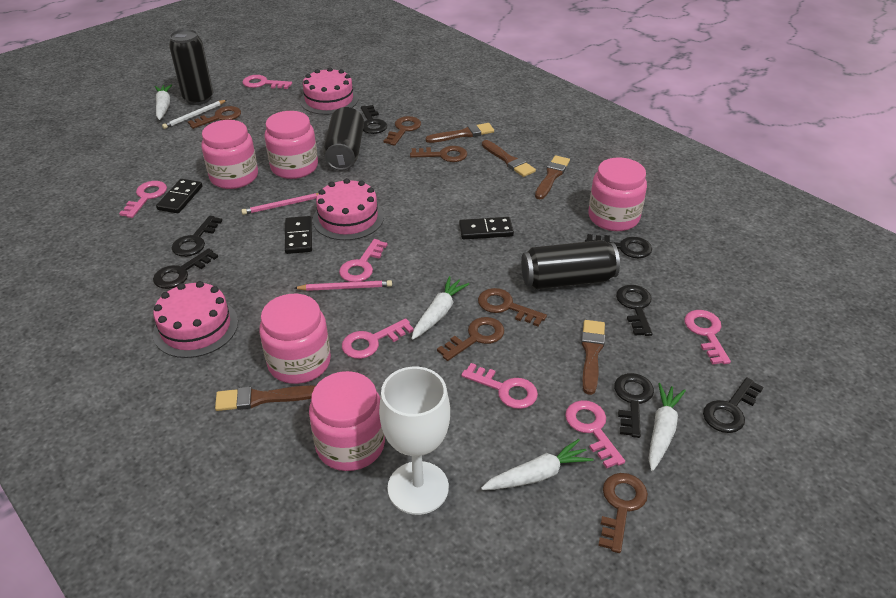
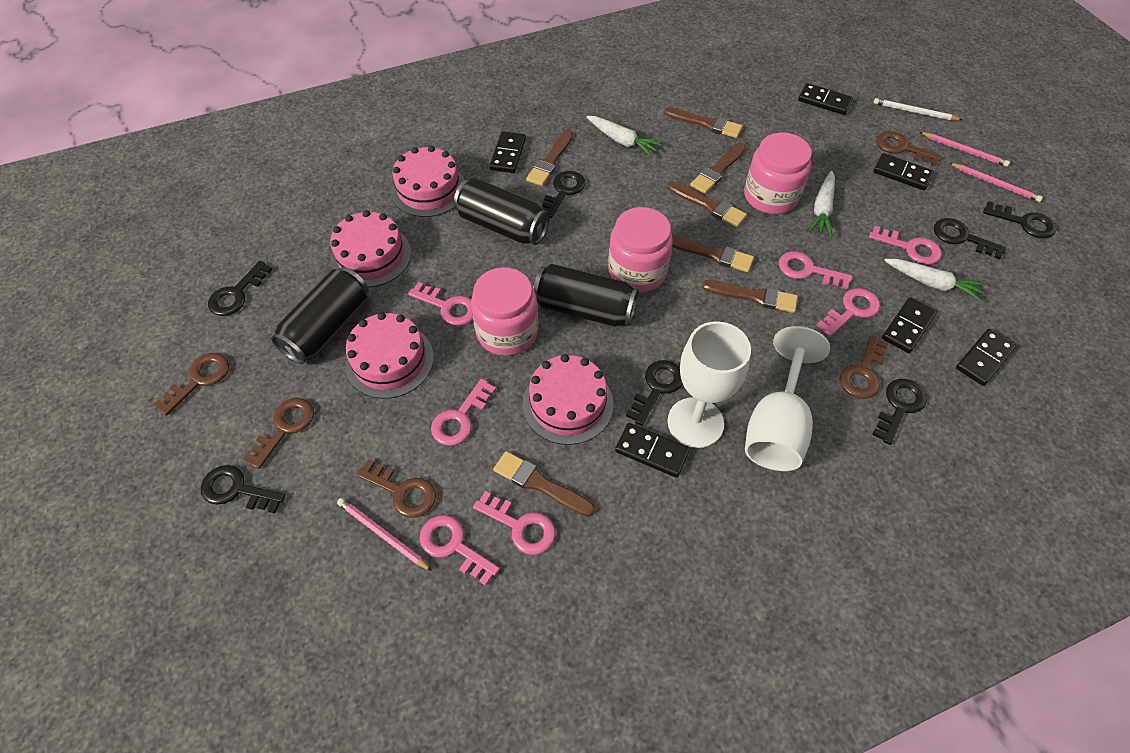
black domino: [156,179,202,213] [285,216,312,254] [459,217,514,239] = 3 -> [490,131,526,173] [615,423,690,478] [798,83,853,115] [874,153,934,190] [882,297,937,353] [956,329,1016,386] = 6
brown brush: [215,385,315,411] [425,123,494,143] [482,140,536,177] [535,155,570,199] [581,320,605,395] = 5 -> [493,451,595,517] [526,130,573,186] [664,107,743,138] [667,181,747,227] [672,235,754,272] [690,143,746,194] [702,280,798,313] = 7
brown key: [188,106,241,129] [383,116,421,146] [410,146,468,162] [437,317,504,361] [478,288,547,327] [598,473,648,553] = 6 -> [154,353,229,416] [243,398,314,469] [356,459,436,518] [840,335,888,399] [876,131,942,166] = 5
pink cake: [153,281,238,358] [300,67,358,115] [313,178,384,240] = 3 -> [330,210,411,287] [345,312,434,399] [391,146,465,217] [523,354,613,445] = 4
pink jar: [201,120,258,189] [259,294,331,384] [265,111,318,179] [309,371,385,471] [588,157,647,231] = 5 -> [471,267,538,356] [608,207,673,293] [744,133,812,214] = 3
pink pencil: [241,193,318,215] [295,280,392,291] = 2 -> [337,498,432,571] [920,132,1010,167] [949,163,1043,202] = 3
white carrot: [155,84,172,120] [411,276,469,340] [481,439,594,490] [649,383,686,471] = 4 -> [586,116,662,157] [809,171,835,237] [884,259,986,302] = 3
white goblet: [379,367,450,515] = 1 -> [667,321,751,448] [745,326,830,471] = 2

